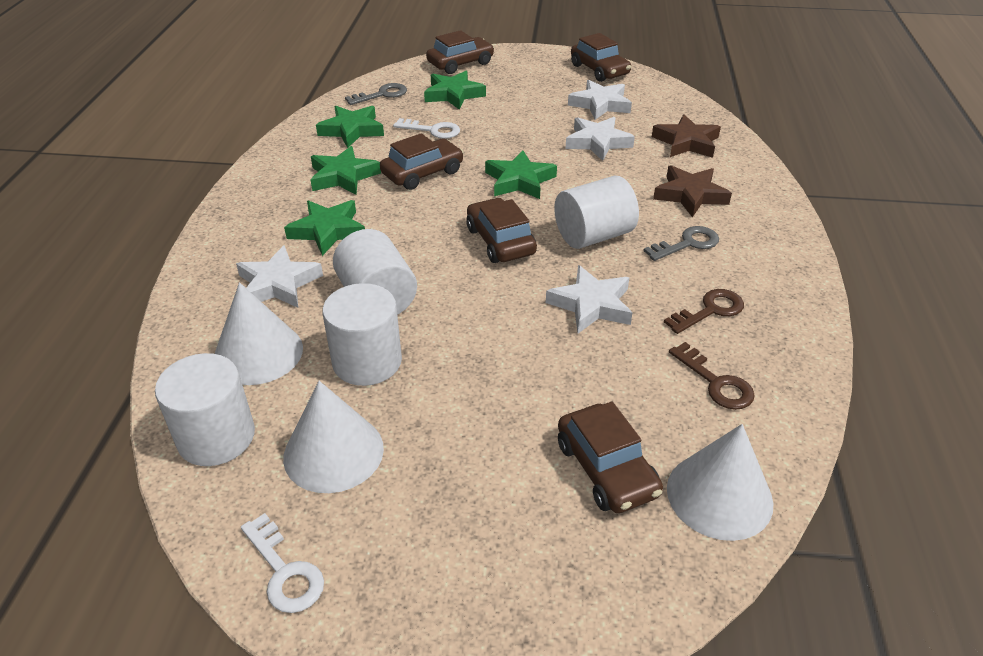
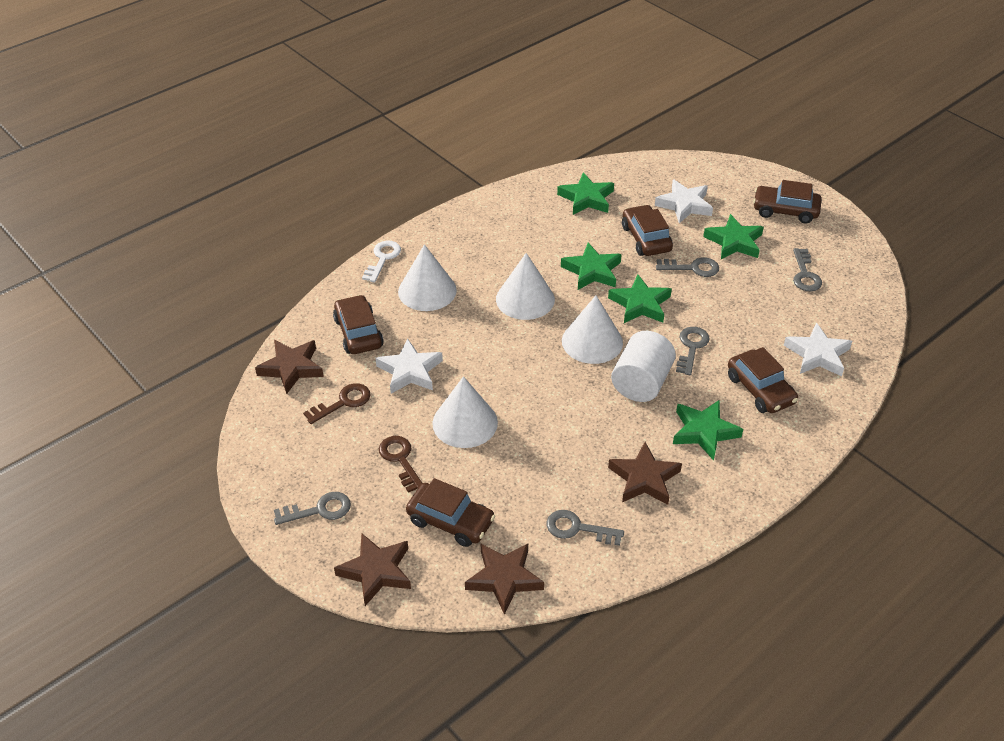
brown star: [652,115,721,158] [653,166,732,217] = 2 -> [255,340,324,394] [334,533,411,606] [465,544,544,615] [608,442,682,505] = 4
grey key: [345,83,407,105] [643,226,719,261] = 2 -> [274,492,351,525] [547,510,624,546] [656,257,719,277] [676,327,710,375] [793,248,822,291] = 5
white cone: [215,282,303,385] [283,381,384,493] [667,424,773,541] = 3 -> [398,244,457,311] [432,376,498,448] [496,253,555,320] [562,295,623,364] = 4
white cylinder: [155,353,255,466] [322,283,402,386] [333,229,417,315] [554,176,639,249] = 4 -> [611,331,676,402] = 1
white key: [241,513,324,613] [393,118,460,139] = 2 -> [362,241,401,282] = 1
white star: [236,245,323,308] [546,265,632,333] [565,117,635,161] [568,80,632,120] = 4 -> [375,338,443,394] [655,180,713,223] [784,322,852,376] = 3

